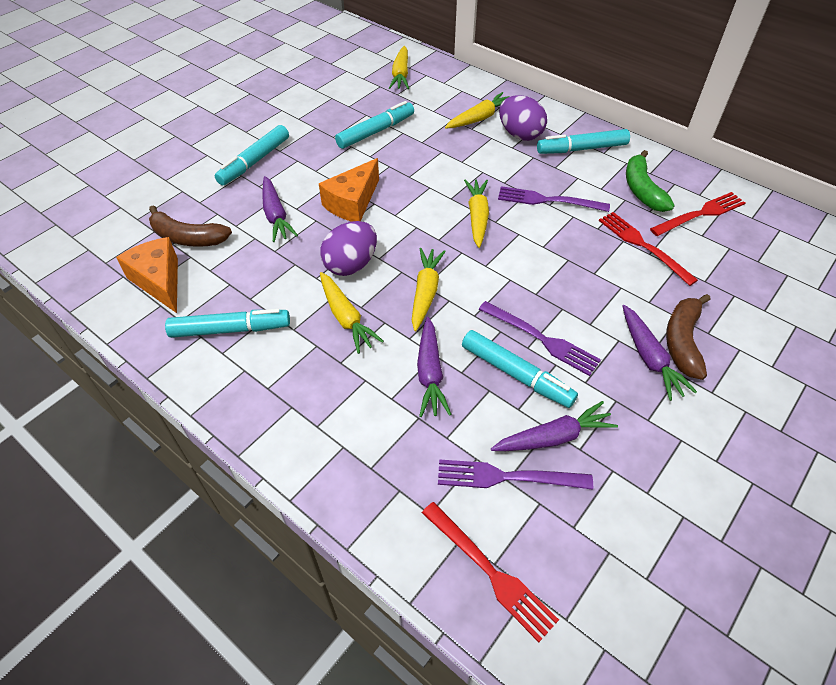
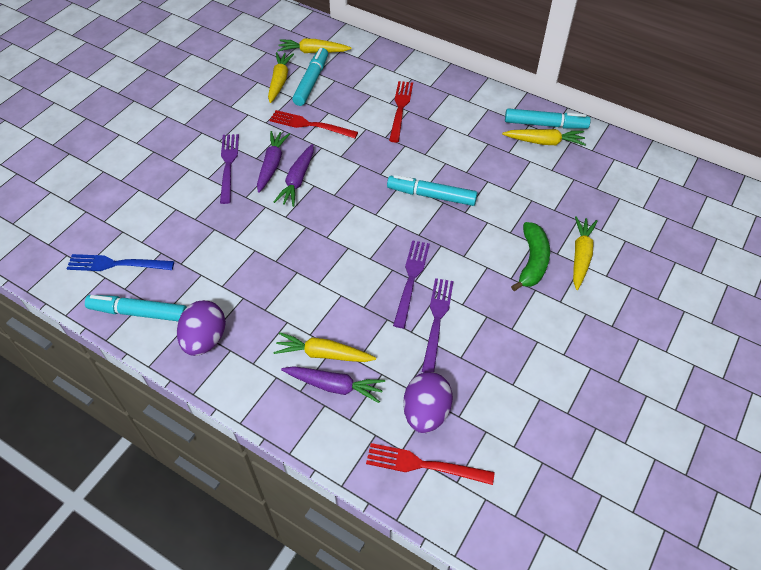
blue fork: none = 0 -> [67,254,174,271] = 1
brown banana: [149,205,232,247] [666,294,711,380] = 2 -> none = 0
orange cheese: [116,237,178,313] [319,158,379,222] = 2 -> none = 0
purple carrot: [262,176,298,242] [417,317,452,417] [491,401,618,451] [623,305,697,401] = 4 -> [257,131,290,193] [274,144,314,207] [281,366,385,403] = 3
turquoise marker: [165,309,290,338] [215,125,289,185] [335,101,414,149] [462,330,578,408] [537,129,630,154] = 5 -> [85,295,187,321] [292,48,328,106] [387,175,477,206] [505,108,591,129] = 4

